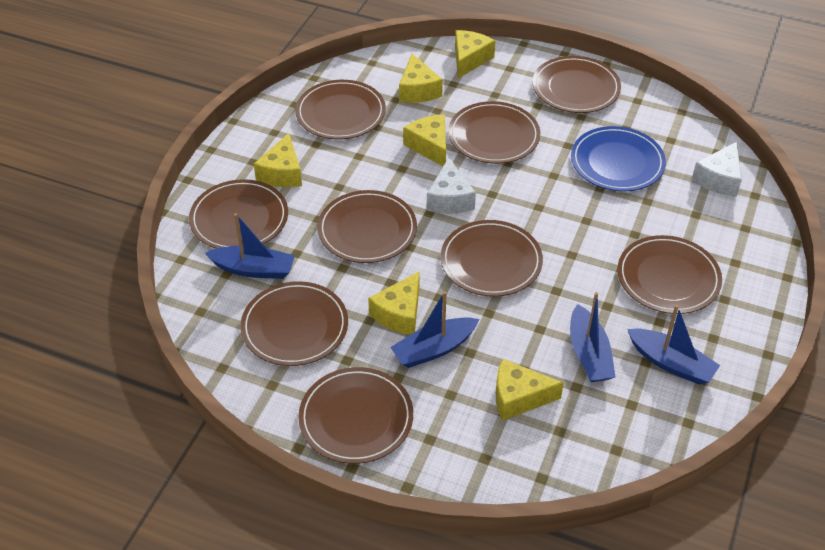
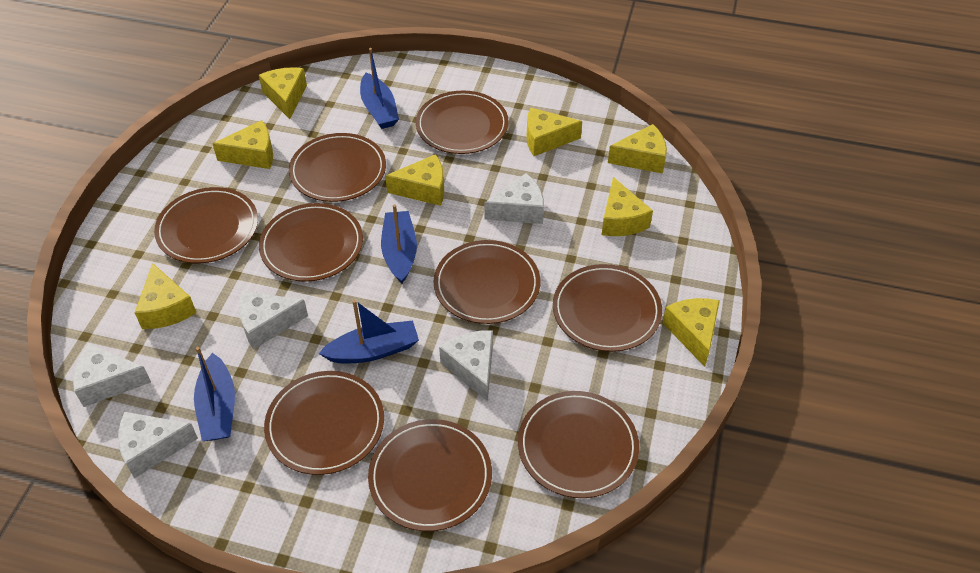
blue plate: [571,126,666,191] = 1 -> none = 0
white cheese: [427,158,476,214] [692,142,742,197] = 2 -> [73,344,151,407] [118,412,198,478] [239,291,308,349] [439,330,493,402] [484,173,544,224] = 5
yellow cheese: [254,133,302,187] [368,271,420,335] [399,54,443,103] [403,115,446,166] [455,30,495,78] [496,359,564,421] = 6 -> [135,263,196,329] [213,120,273,169] [259,67,307,119] [385,154,444,206] [527,108,582,156] [601,177,653,236] [608,124,667,174] [662,298,720,367] = 8

